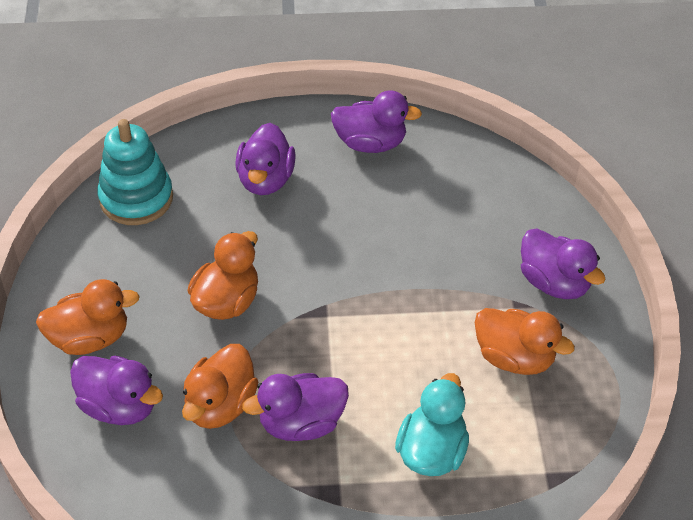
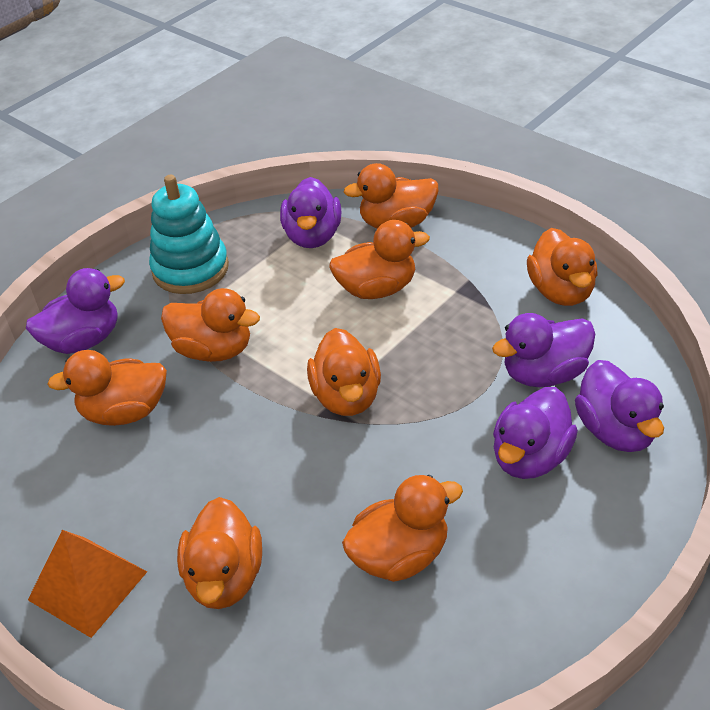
orange duck: [36,279,140,355] [182,344,258,429] [188,231,258,320] [475,308,575,375] = 4 -> [47,350,167,426] [161,288,260,362] [177,497,262,609] [307,328,381,416] [329,220,430,299] [342,475,463,582] [343,163,438,229] [527,228,598,306] = 8
orange pyramid: none = 0 -> [28,530,147,638] = 1
turquoise duck: [395,373,469,476] = 1 -> none = 0

